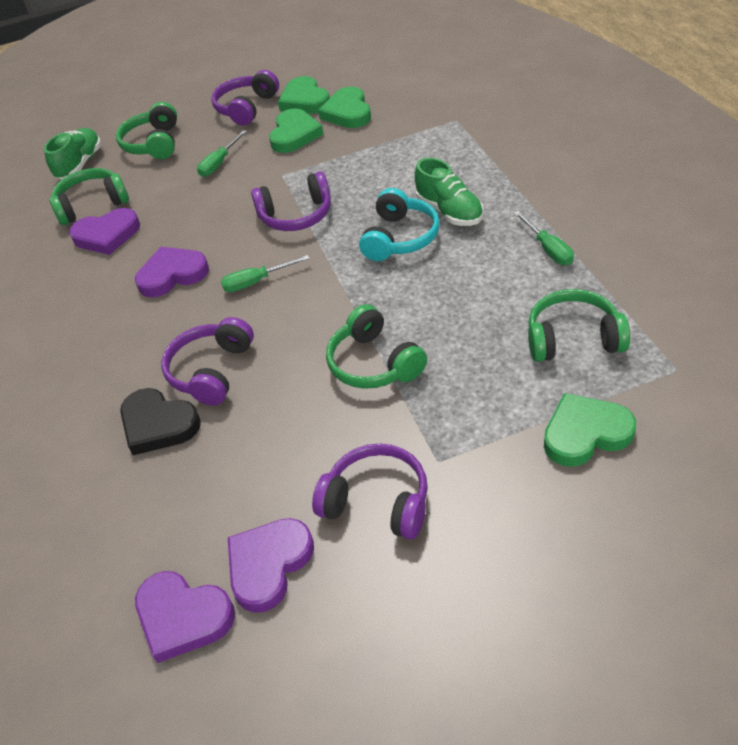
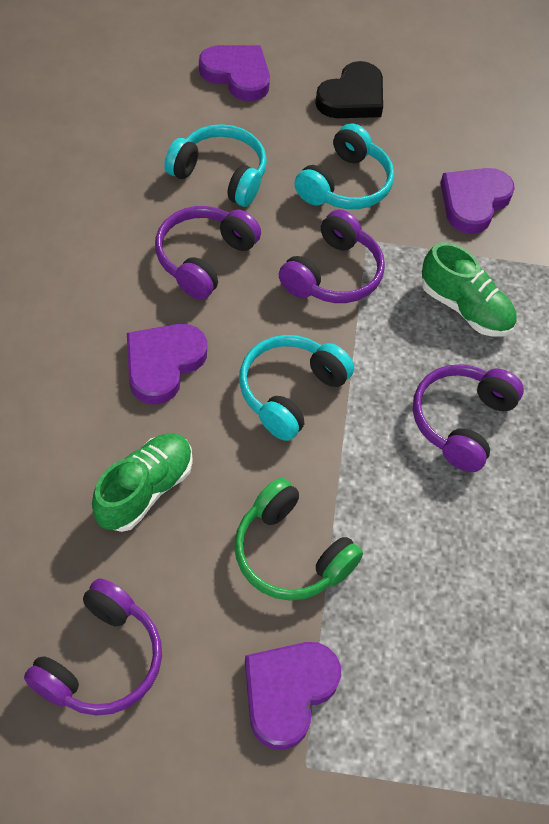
green headphones: [49,168,129,225] [116,102,177,159] [326,304,427,389] [528,289,630,362] = 4 -> [234,478,363,601] = 1
green heart: [269,108,324,153] [278,76,330,114] [318,87,371,128] [544,393,636,467] = 4 -> none = 0
green screwdriver: [197,130,247,177] [221,255,310,292] [514,211,574,265] = 3 -> none = 0
turquoise headphones: [359,188,440,261] = 1 -> [164,124,267,207] [239,335,354,441] [295,123,394,209] = 3

